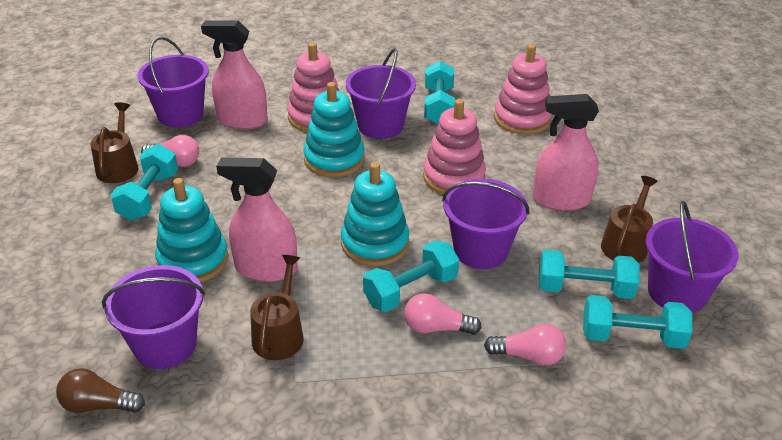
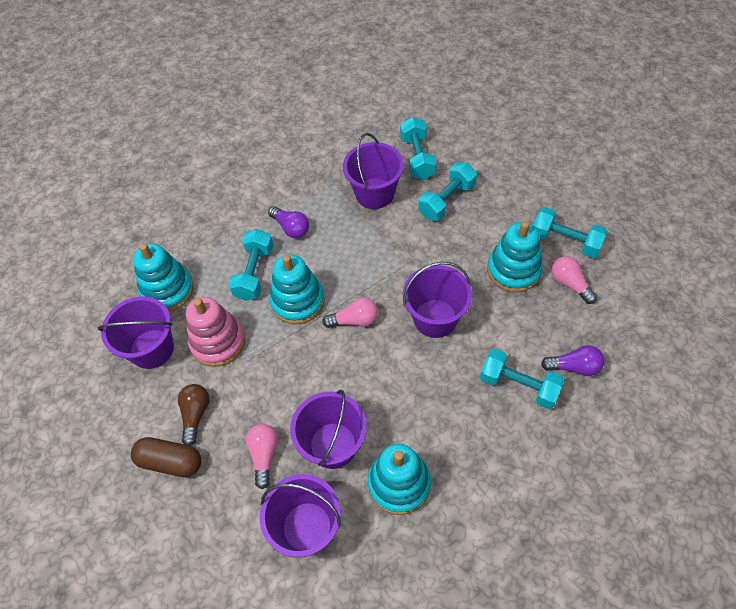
brown capsule: none = 0 -> [131,437,201,477] = 1
brown watering can: [90,102,138,183] [250,255,304,360] [601,176,658,263] = 3 -> none = 0
pink spray bottle: [201,21,268,129] [216,157,297,282] [533,94,599,211] = 3 -> none = 0
pink stacking toy: [287,42,339,132] [423,99,486,194] [494,44,552,135] = 3 -> [186,297,245,367] = 1
purple light bulb: none = 0 -> [268,206,309,238] [541,345,604,376] = 2
turquoise stacking toy: [155,178,228,282] [303,82,365,177] [341,162,409,266] = 3 -> [133,243,194,312] [269,254,325,325] [368,444,431,515] [487,221,543,293] = 4

